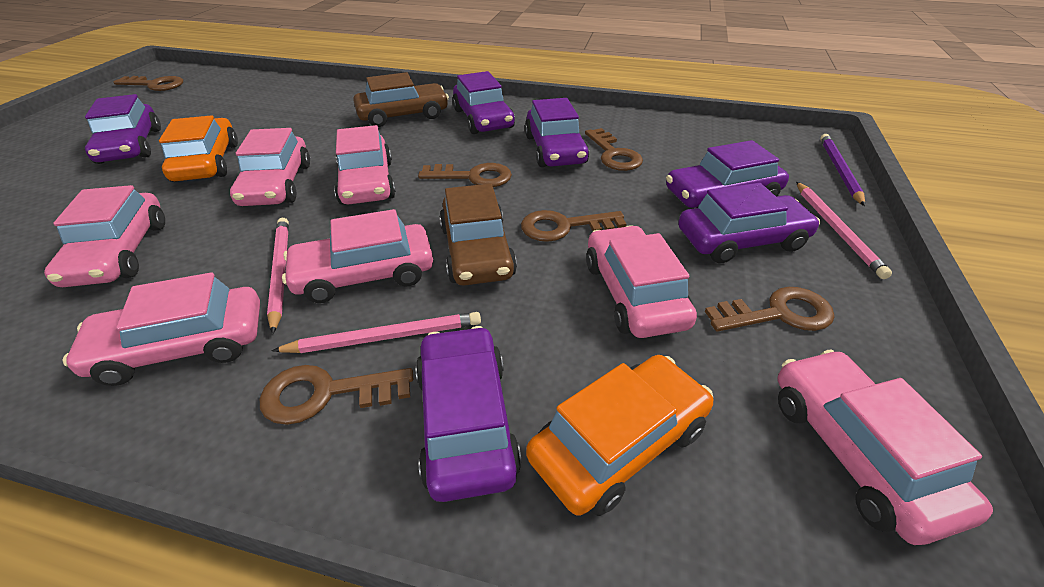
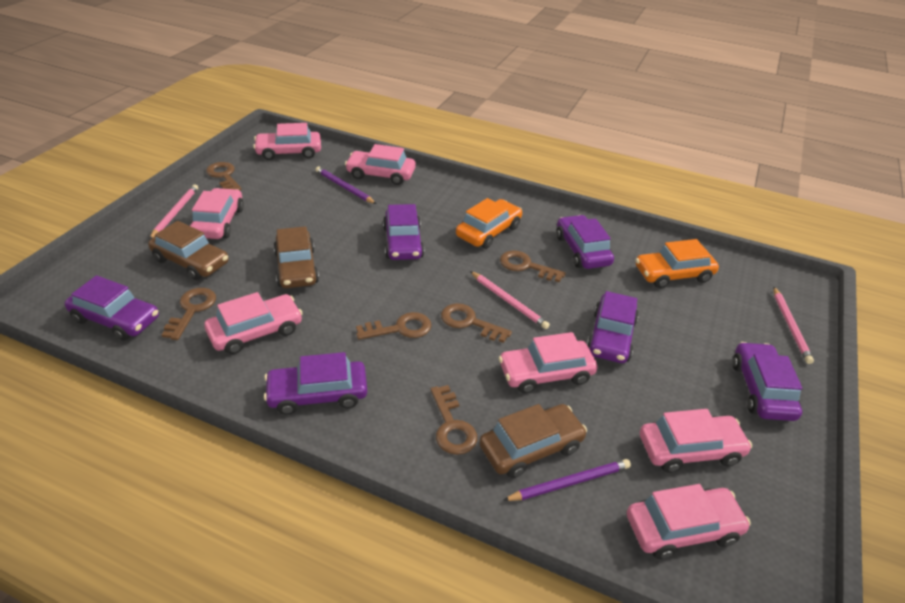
brown car: [353,72,449,127] [439,184,517,286] = 2 -> [148,221,229,280] [273,226,319,288] [479,404,587,478] = 3
purple pencil: [820,134,865,206] = 1 -> [316,166,376,204] [503,459,631,501] = 2

